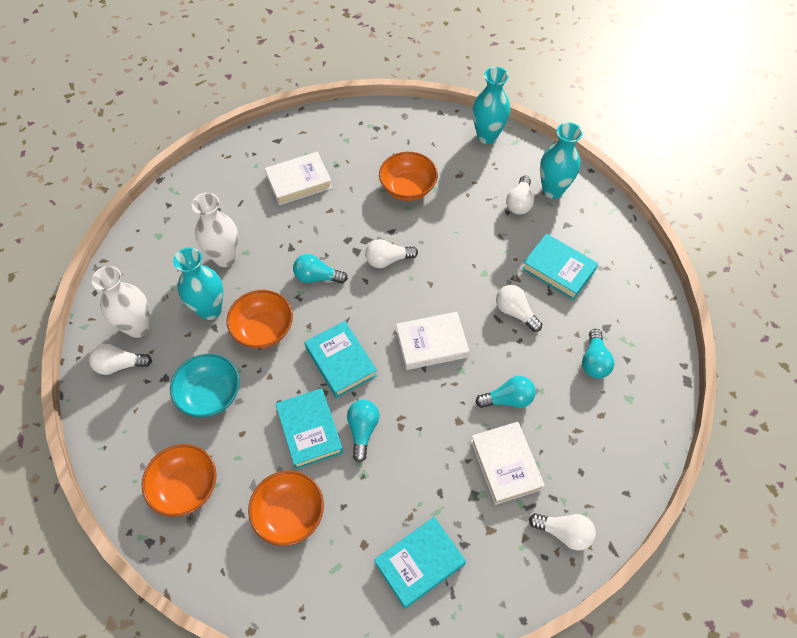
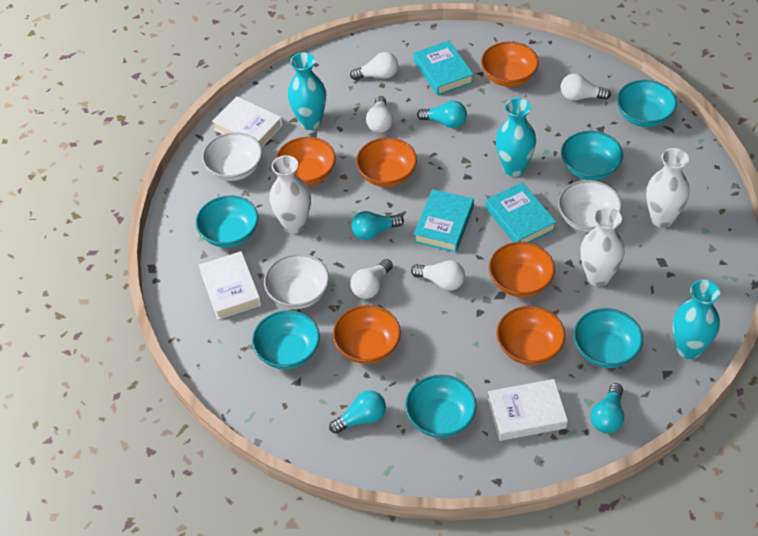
orange bowl: [141,444,217,517] [226,290,293,349] [248,471,324,546] [379,152,438,201] = 4 -> [275,137,336,186] [333,305,401,364] [356,137,417,187] [481,42,539,87] [489,242,555,297] [496,306,565,365] = 6
turquoise book: [275,388,343,469] [304,321,377,398] [374,517,466,609] [522,234,598,300] = 4 -> [414,40,474,96] [414,189,474,252] [485,182,556,243] = 3
turquoise bowl: [170,354,240,418] = 1 -> [196,195,258,248] [252,310,320,369] [405,375,477,438] [561,131,623,180] [573,308,643,368] [617,80,677,127] = 6
white bowl: none = 0 -> [202,132,262,181] [264,253,329,309] [558,180,622,232] = 3
white vase: [92,266,150,338] [192,193,238,267] = 2 -> [269,155,311,234] [581,207,625,287] [646,148,690,228] = 3

